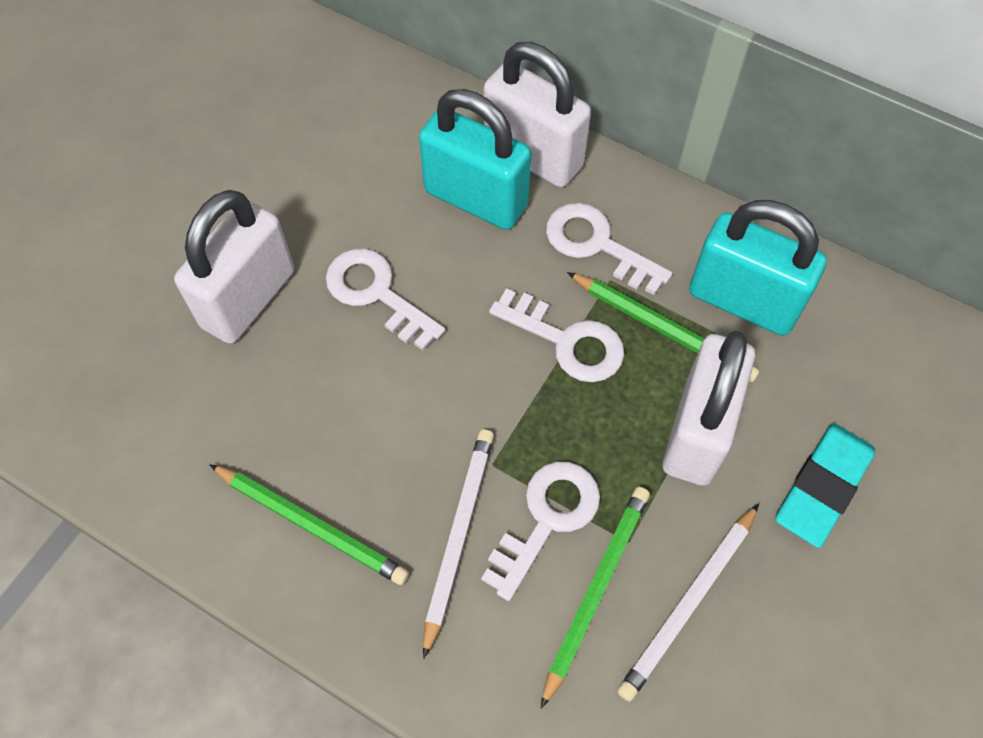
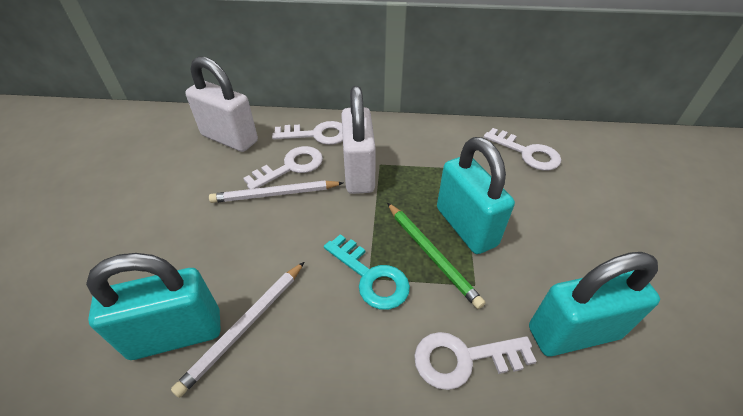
green pencil: [209,464,409,585] [541,487,650,709] [567,272,760,382] = 3 -> [387,203,485,309] = 1
turquoise eraser: [775,423,875,548] = 1 -> none = 0
turquoise key: none = 0 -> [324,234,410,310] = 1
turquoise padlock: [419,89,531,230] [689,200,827,336] = 2 -> [86,253,221,360] [437,137,515,254] [529,252,660,357] = 3
white padlock: [174,190,295,344] [484,42,591,188] [663,331,755,486] = 3 -> [185,56,258,152] [341,86,376,194] = 2

